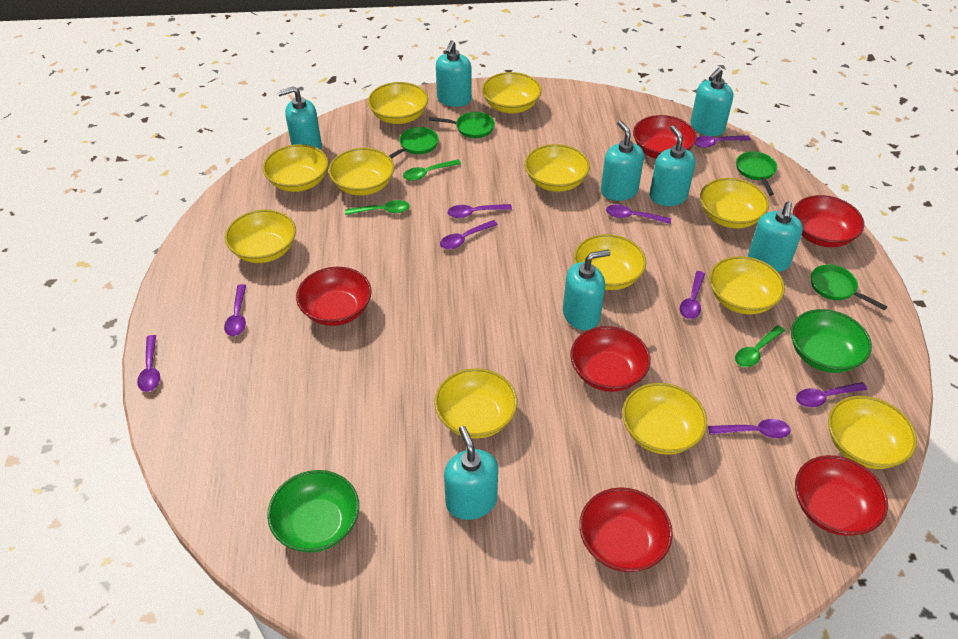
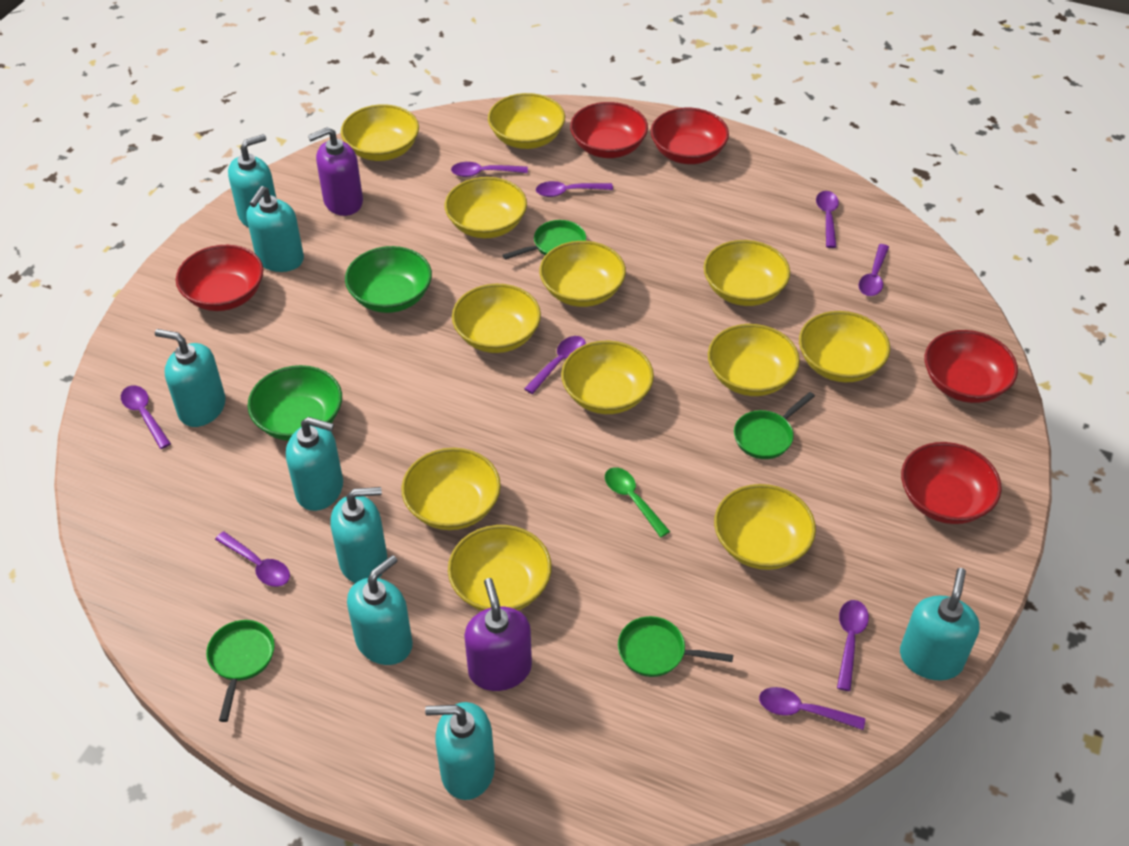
green spoon: [345,200,410,215] [403,159,461,181] [735,325,785,367] = 3 -> [605,467,670,537] = 1
purple soap dispenser: none = 0 -> [308,127,363,216] [464,578,532,691] = 2
red bowl: [296,267,372,326] [570,326,651,392] [579,487,673,572] [633,115,697,159] [793,195,864,247] [795,455,888,536] = 6 -> [176,245,264,311] [570,102,648,158] [651,108,729,164] [901,442,1002,524] [925,330,1018,403] = 5

